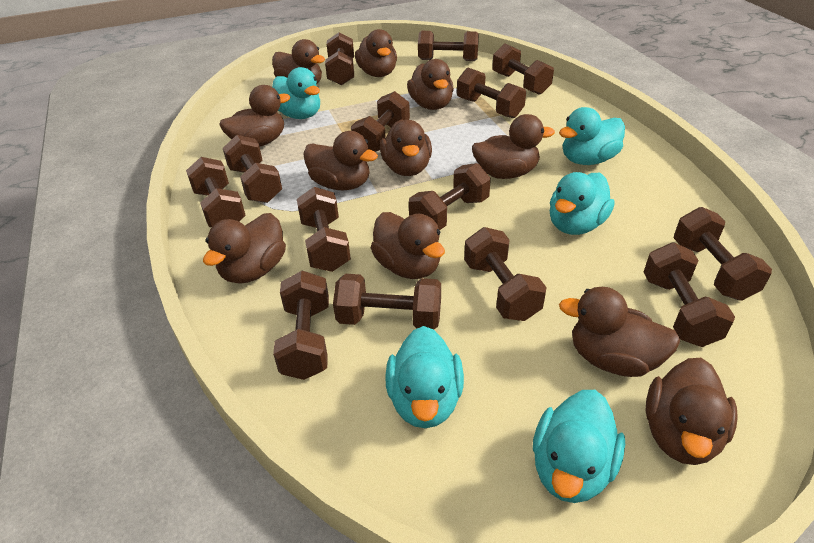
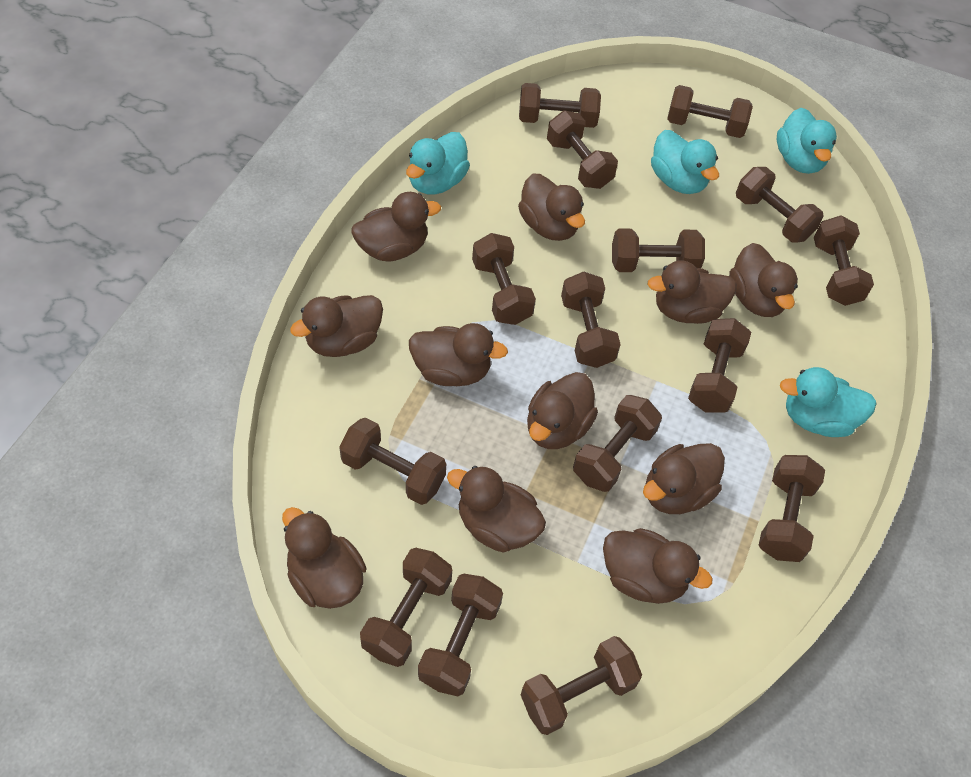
brown dumbbell: [186,157,246,227] [223,135,282,203] [273,271,329,380] [297,187,351,272] [325,33,354,85] [333,274,441,330] [351,91,410,152] [409,163,491,230] [418,31,479,61] [457,68,526,118] [464,227,547,321] [492,44,554,95] [644,243,735,347] [674,207,772,301] = 14 -> [339,418,446,505] [360,548,452,667] [418,574,503,696] [472,233,536,325] [519,83,601,128] [521,636,642,735] [547,111,618,189] [561,271,621,368] [573,395,662,492] [612,228,705,272] [667,85,753,138] [688,318,751,413] [736,167,823,243] [758,455,825,562] [814,216,874,306] = 15
turquoise duck: [272,67,320,119] [385,326,464,428] [533,390,625,503] [550,172,614,235] [559,107,625,165] = 5 -> [406,132,470,195] [651,130,719,194] [777,108,837,174] [780,367,877,437] = 4

